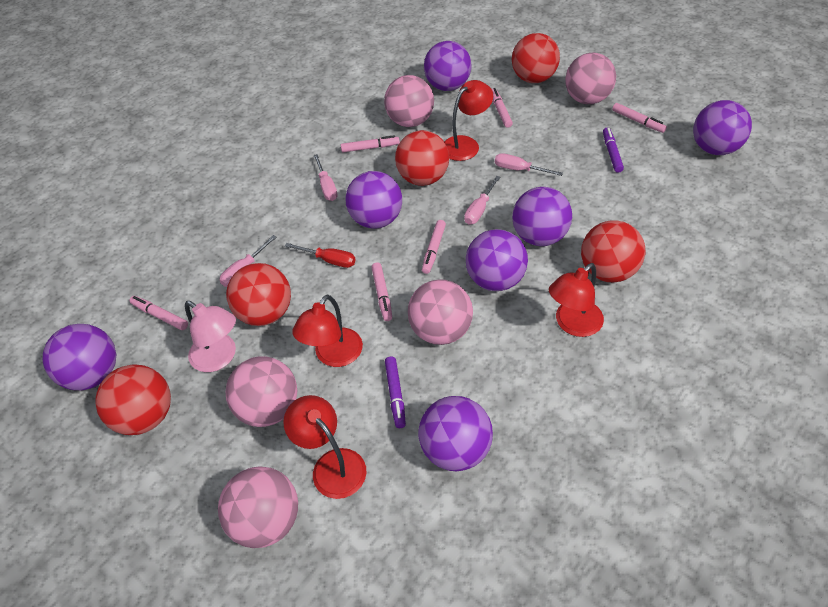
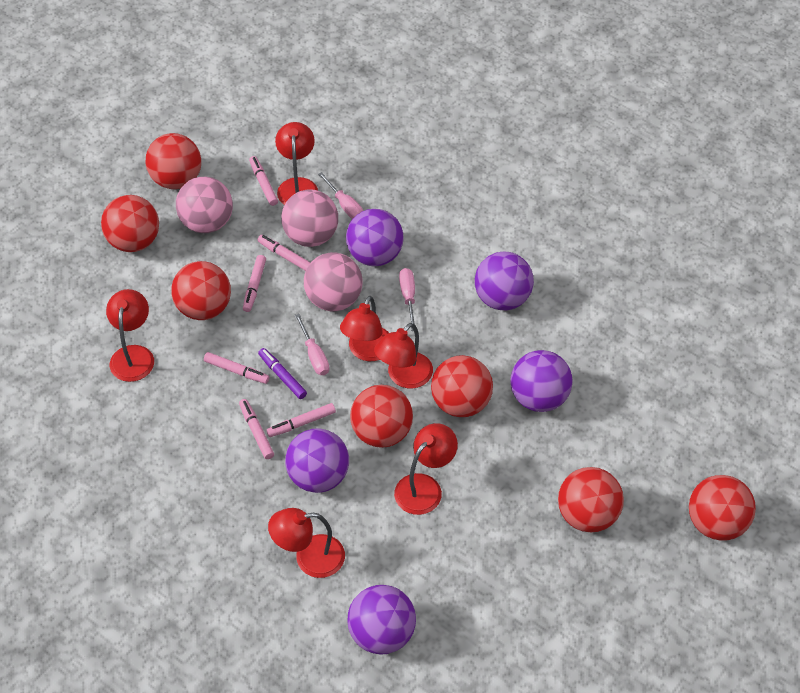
pink ball: [218,466,298,548] [226,356,297,427] [384,75,434,127] [408,279,473,345] [565,53,616,104] = 5 -> [176,177,233,233] [281,189,338,247] [304,252,363,311] = 3
pink lamp: [185,301,236,372] = 1 -> none = 0
pink screwdriver: [220,235,276,287] [314,154,338,201] [464,176,500,225] [495,153,563,176] = 4 -> [295,314,329,375] [318,172,363,219] [399,268,415,331] = 3
purple ball: [43,324,116,390] [345,171,402,229] [418,396,493,471] [424,41,472,91] [466,229,528,291] [512,187,572,246] [693,100,752,155] = 7 -> [285,428,349,493] [346,209,404,266] [347,585,416,655] [475,252,534,310] [510,350,573,412] = 5
purple marker: [385,357,406,428] [603,128,624,173] = 2 -> [258,348,307,399] = 1
red ball: [95,365,171,435] [226,263,291,326] [395,130,449,186] [512,33,560,83] [581,220,646,282] = 5 -> [101,195,159,252] [146,133,201,189] [171,261,231,320] [350,385,413,448] [431,355,493,417] [558,467,624,532] [689,475,756,541] = 7
red lamp: [283,395,366,499] [292,295,363,367] [444,80,493,161] [549,263,604,337] = 4 -> [106,289,154,382] [268,508,345,578] [275,122,318,205] [340,296,389,361] [374,323,433,388] [394,423,458,515] = 6
red screwdriver: [285,243,355,268] = 1 -> none = 0

